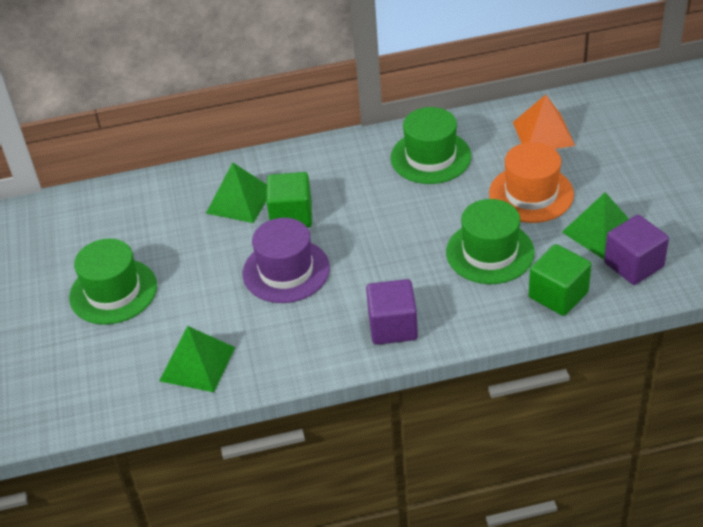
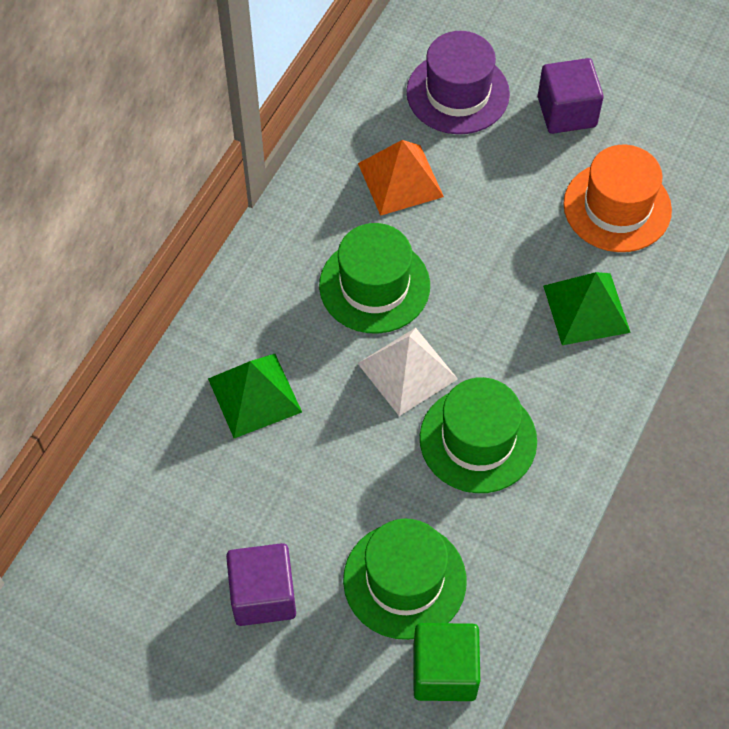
green cube: [266,172,312,228] [529,244,591,316] = 2 -> [414,623,480,701] = 1
green pyramid: [159,326,235,392] [206,162,267,223] [562,192,629,259] = 3 -> [208,354,302,438] [543,272,631,345] = 2
white pyramid: none = 0 -> [357,328,458,416] = 1

